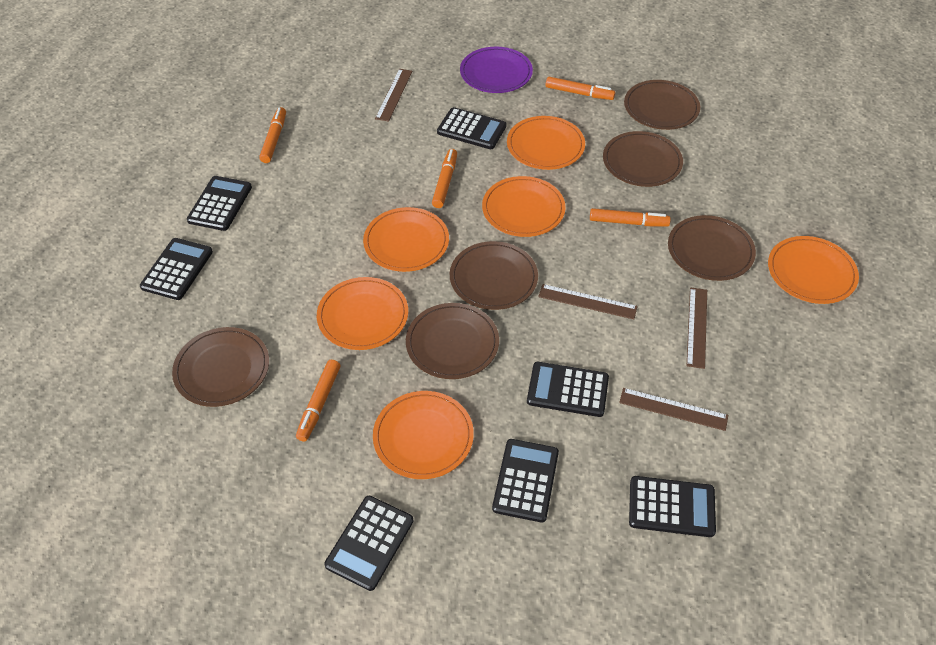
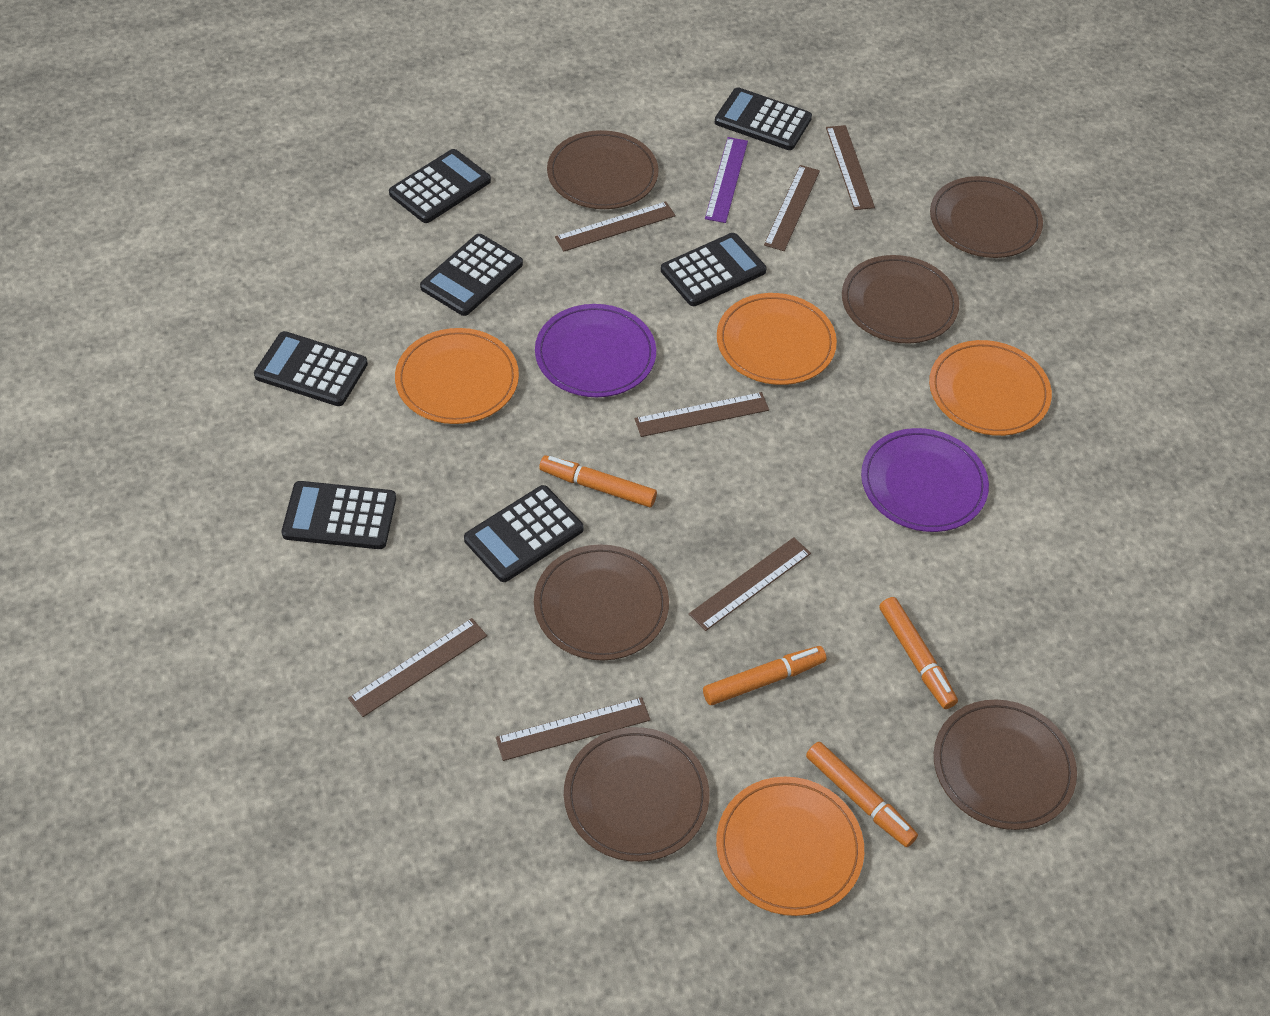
brown ruler: [375,69,412,122] [538,284,638,319] [619,388,728,431] [687,287,707,369] = 4 -> [348,618,487,717] [496,697,650,761] [555,201,675,251] [635,392,769,437] [689,537,811,631] [764,165,820,251] [826,125,875,210] = 7
orange marker: [259,107,286,163] [296,360,340,442] [432,149,457,208] [545,77,615,100] [590,208,671,227] = 5 -> [539,455,657,507] [703,646,827,705] [806,742,918,847] [879,597,958,709] = 4
orange plate: [317,277,408,350] [363,207,449,272] [373,391,474,479] [482,176,566,237] [507,116,585,170] [768,236,859,304] = 6 -> [395,328,519,424] [716,777,864,916] [717,293,837,385] [929,340,1052,436] = 4
purple plate: [460,47,533,93] = 1 -> [535,304,656,397] [861,428,989,532] = 2
purple ruler: none = 0 -> [705,137,748,223] = 1

